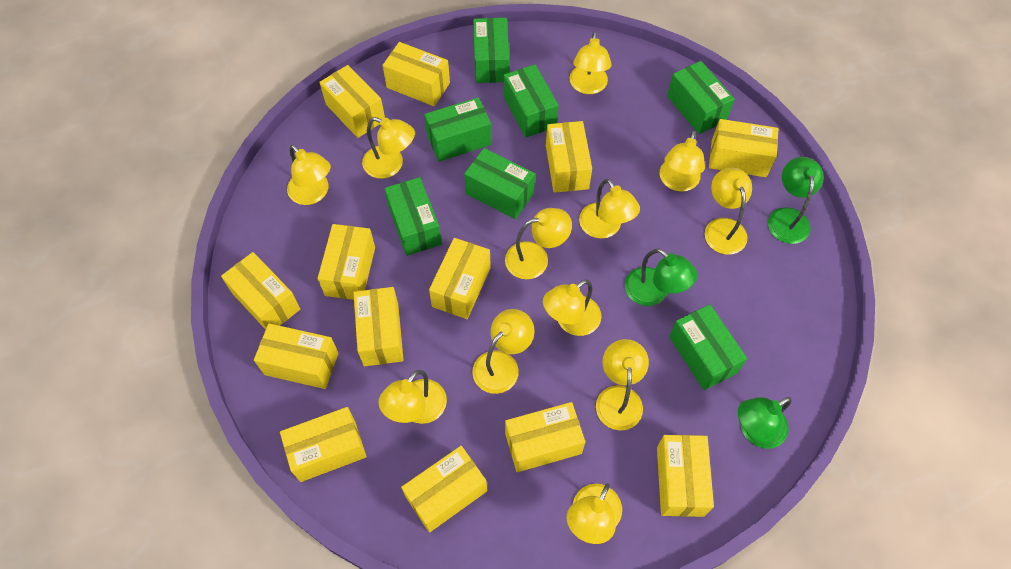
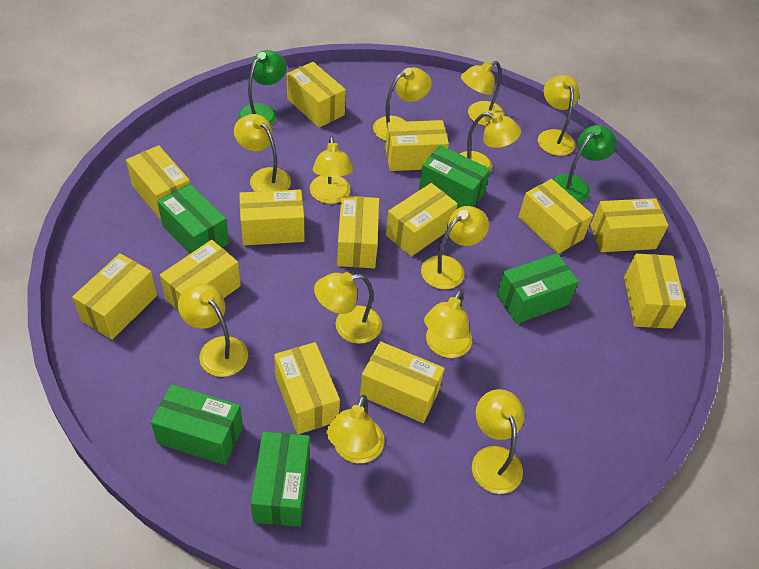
green box: [384,177,442,256] [424,97,492,162] [464,148,535,219] [473,18,509,83] [504,64,559,138] [667,61,735,134] [669,304,747,390] = 7 -> [151,384,243,465] [157,183,229,254] [251,432,310,527] [419,145,490,209] [497,253,579,324] = 5
green lamp: [625,248,697,306] [738,397,792,449] [768,157,824,244] = 3 -> [238,50,287,125] [553,125,617,202] = 2

